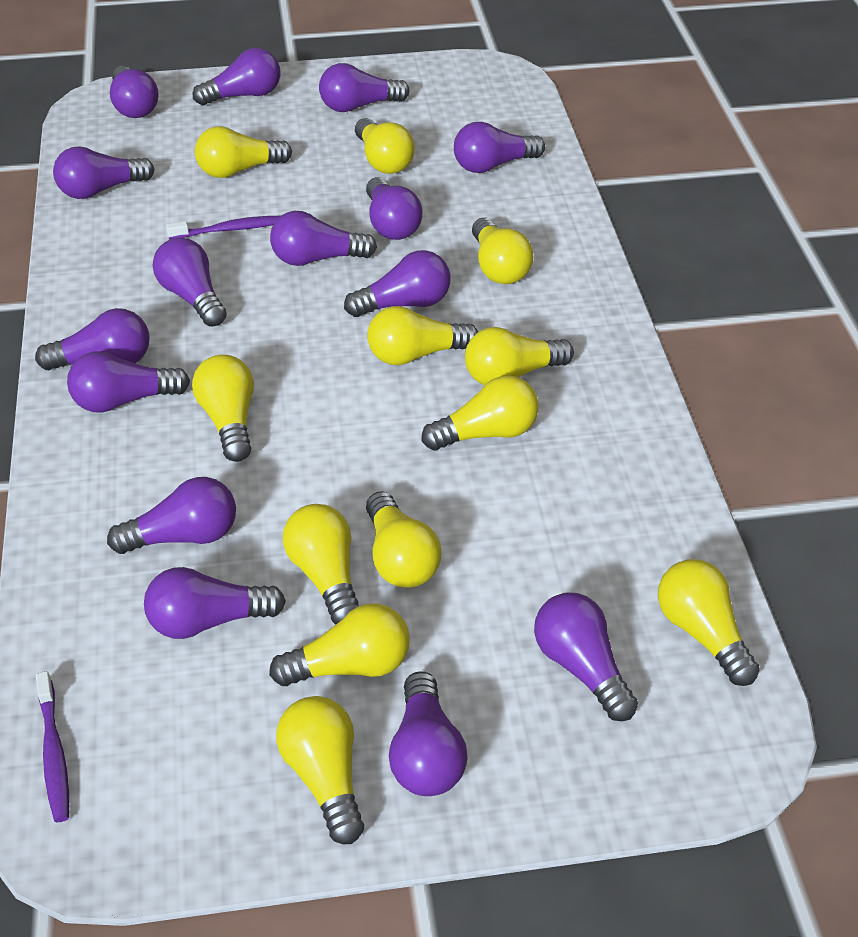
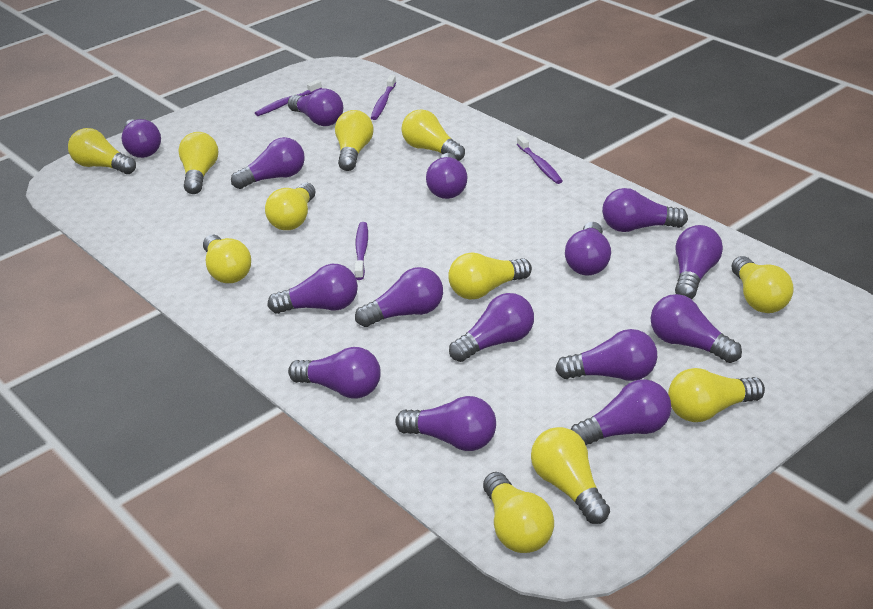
purple toothbrush: [36,671,69,822] [166,216,280,240] = 2 -> [255,80,322,116] [355,222,368,280] [371,75,396,120] [517,135,563,184] = 4
yellow light bulb: [192,355,254,462] [195,126,292,178] [269,603,410,686] [276,696,364,844] [283,504,359,624] [355,118,415,174] [366,491,441,588] [367,306,478,365] [422,375,538,451] [465,327,574,385] [472,218,533,284] [658,559,760,686] = 12 -> [68,128,136,174] [178,132,218,194] [203,235,251,283] [265,182,316,230] [335,110,373,171] [402,109,465,161] [448,253,532,299] [483,472,554,553] [531,427,610,524] [668,368,765,422] [731,256,794,313] = 11

